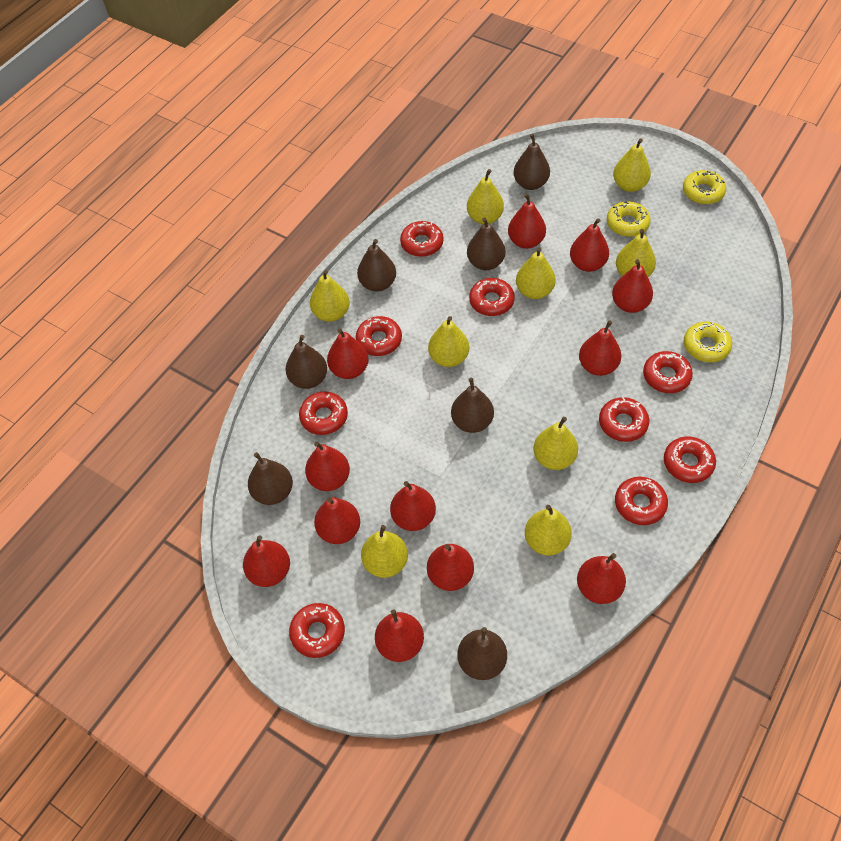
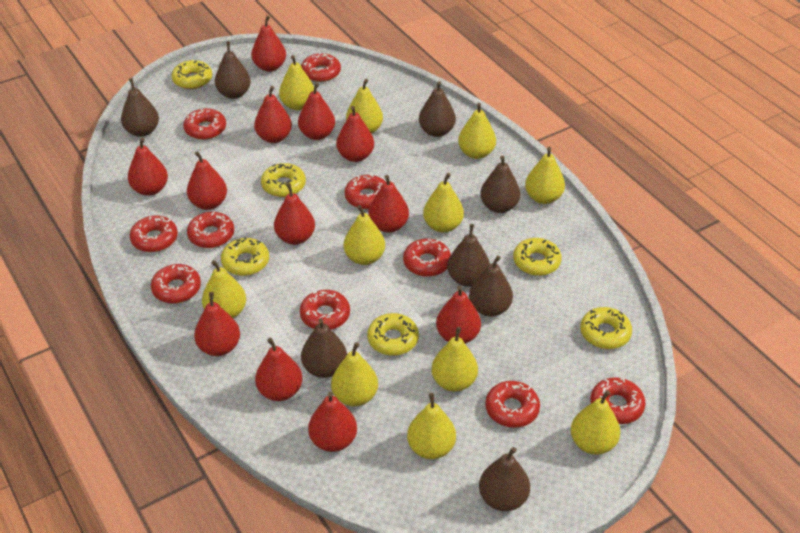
brown pear: [248,452,293,505] [286,335,327,389] [357,239,396,292] [451,378,494,433] [458,627,507,680] [467,217,505,270] [513,134,550,190] = 7 -> [121,78,159,137] [215,41,251,99] [301,318,347,378] [419,81,456,137] [447,224,490,287] [469,255,513,317] [479,447,530,511] [480,156,520,213] = 8
red donut: [289,603,345,658] [299,391,348,435] [356,316,402,356] [400,221,443,257] [469,278,515,316] [599,397,650,442] [615,477,668,525] [643,351,693,393] [664,437,716,483] = 9 -> [130,216,178,252] [151,264,201,303] [183,108,226,140] [187,212,234,248] [300,290,350,330] [301,53,341,82] [345,174,385,209] [403,239,451,277] [485,381,540,428] [590,377,646,424] = 10
yellow donut: [607,201,651,237] [683,170,726,204] [684,321,732,362] = 3 -> [172,60,212,89] [221,237,269,276] [261,163,306,197] [367,313,419,356] [513,238,562,276] [580,307,632,349] = 6
yellow pear: [310,270,350,322] [361,525,408,578] [428,316,469,367] [467,169,504,224] [516,247,556,299] [525,505,572,556] [534,417,578,470] [613,138,651,192] [616,229,656,277] = 9 -> [202,260,246,318] [279,55,314,110] [331,342,378,406] [344,205,385,265] [346,79,383,134] [407,393,456,459] [423,173,464,233] [432,327,478,392] [458,103,496,159] [525,147,565,204] [571,390,620,455] = 11

